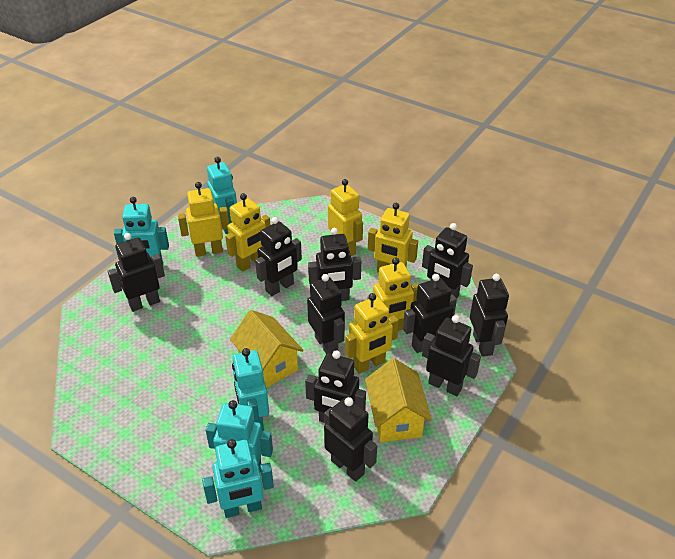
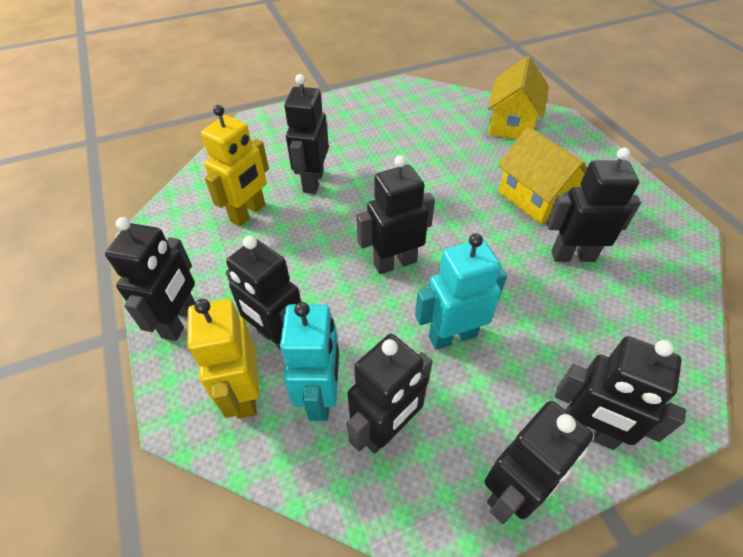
black robot: [108,233,165,312] [255,217,302,296] [305,350,366,423] [307,274,345,354] [308,228,361,301] [324,397,377,482] [403,274,457,353] [422,223,473,299] [422,315,481,396] [470,274,509,357] = 10 -> [105,217,195,341] [226,236,301,350] [284,74,329,194] [347,334,433,454] [357,155,435,274] [485,401,593,524] [547,148,641,262] [555,336,686,450] = 8
turquoise robot: [114,197,169,265] [202,439,274,518] [206,400,273,472] [207,157,237,234] [232,348,269,431] = 5 -> [280,302,339,421] [415,233,507,350] = 2
yellow robot: [178,182,229,257] [225,193,270,272] [328,179,363,256] [345,293,399,374] [367,257,419,331] [368,203,418,273] = 6 -> [187,299,260,419] [201,105,269,227] = 2

